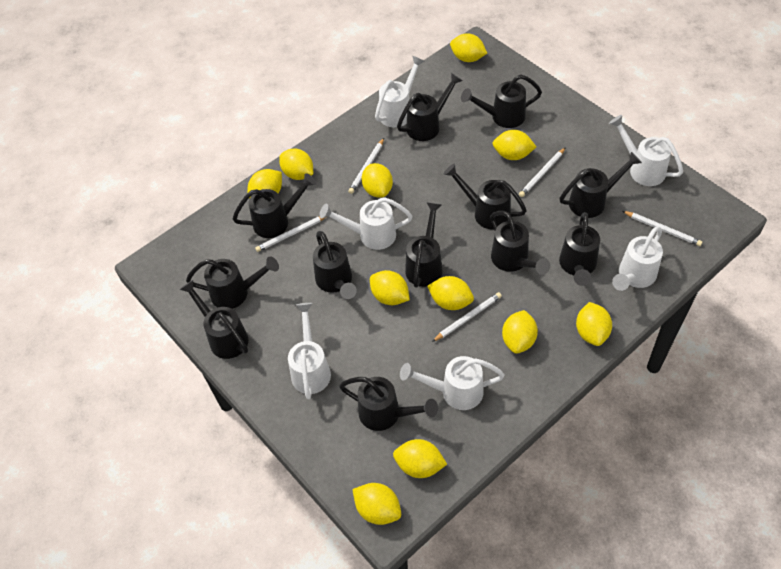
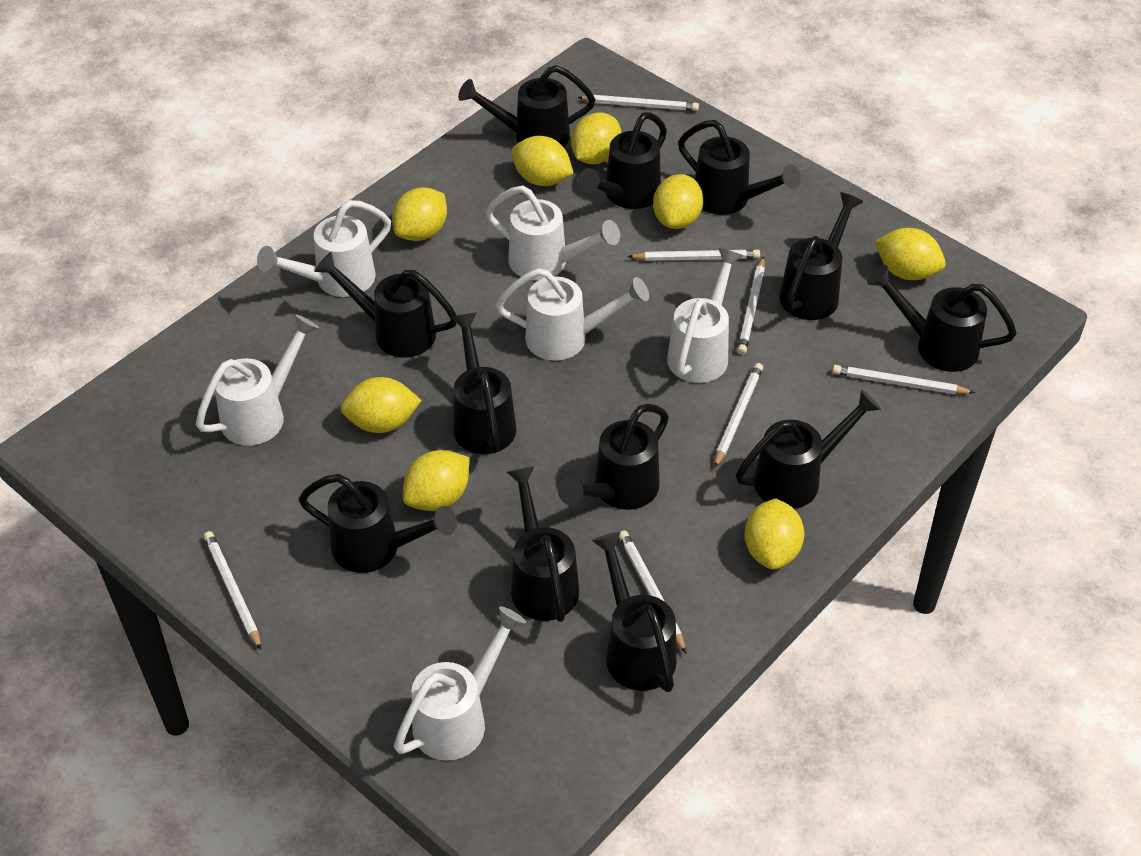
white pencil: [255,216,326,252] [348,138,384,194] [432,292,502,342] [519,147,566,197] [623,211,703,246] = 5 -> [204,531,261,650] [578,95,699,111] [619,530,687,654] [627,249,760,261] [714,363,763,468] [737,257,765,355] [832,365,975,394] = 7
yellow lemon: [248,169,282,199] [279,149,313,180] [352,483,401,525] [362,163,393,198] [370,270,410,305] [393,439,447,478] [427,276,474,310] [450,33,487,62] [493,130,536,160] [502,310,538,354] [576,302,612,346] = 11 -> [341,377,422,433] [392,187,447,241] [403,450,469,511] [512,136,574,186] [571,113,621,164] [653,174,704,229] [744,498,805,570] [875,228,946,280] = 8

